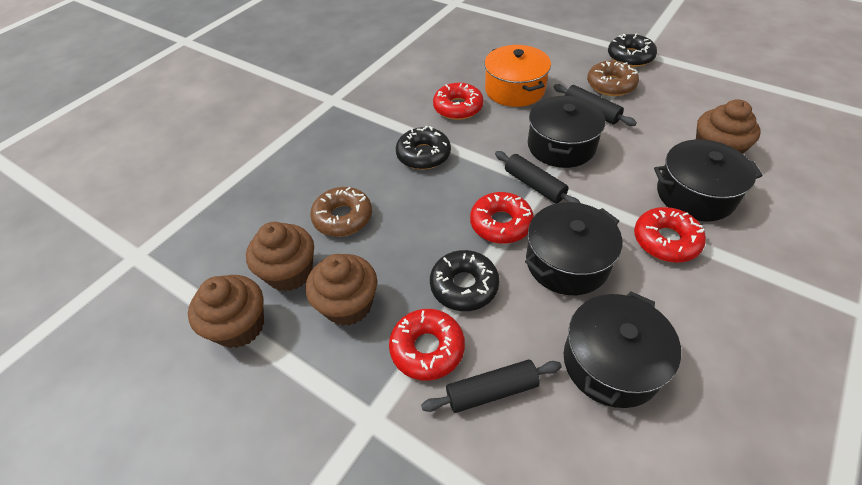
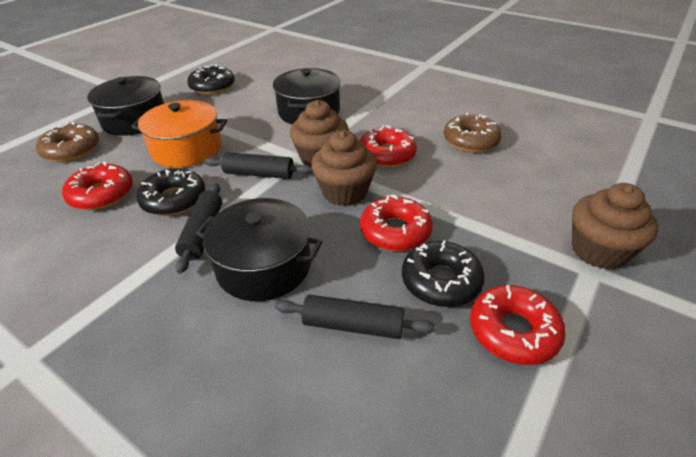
black pot: [525,202,622,295] [528,95,605,168] [564,291,681,408] [654,139,763,221] = 4 -> [87,76,164,136] [196,198,322,301] [273,68,341,124] = 3
brown cupcake: [188,275,264,348] [246,222,314,291] [306,254,377,326] [696,99,760,154] = 4 -> [290,100,349,167] [311,130,377,206] [572,183,658,270] = 3

